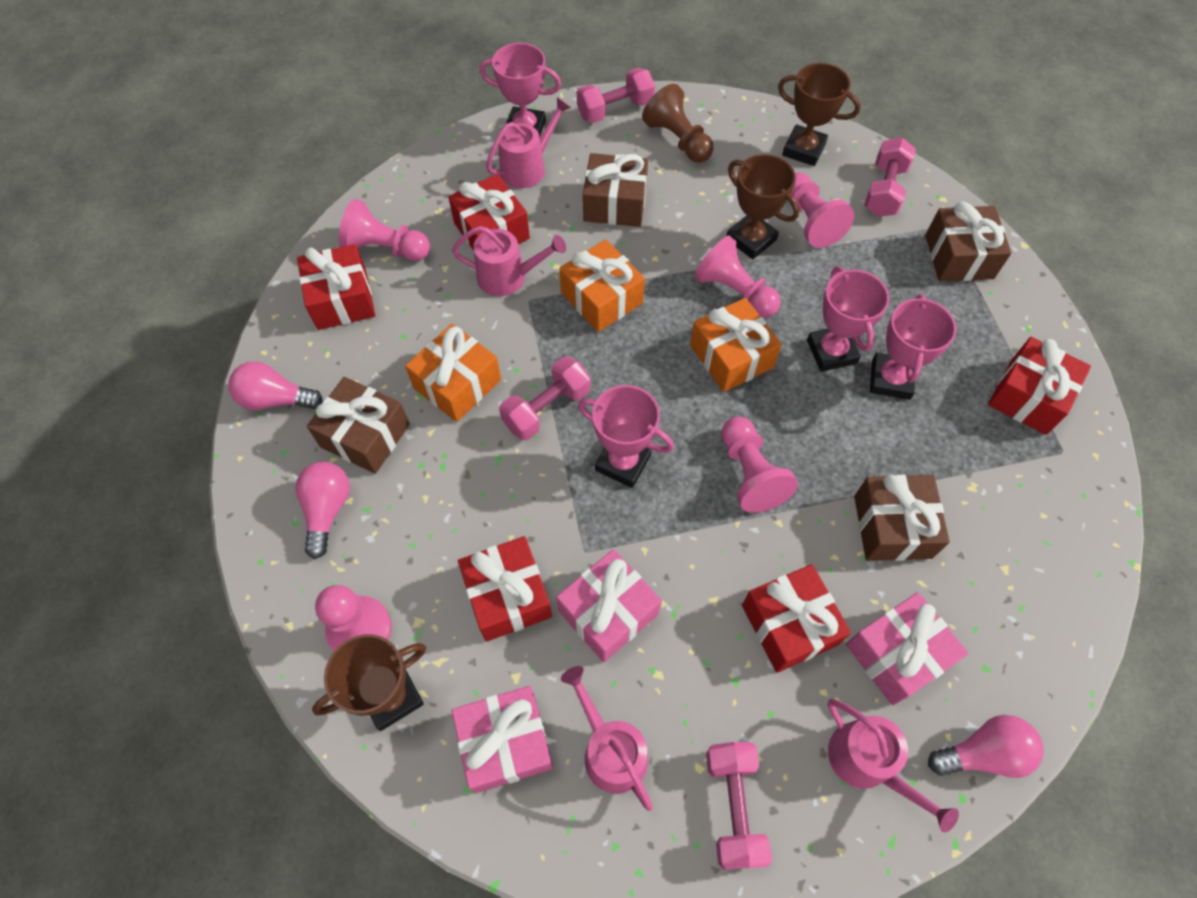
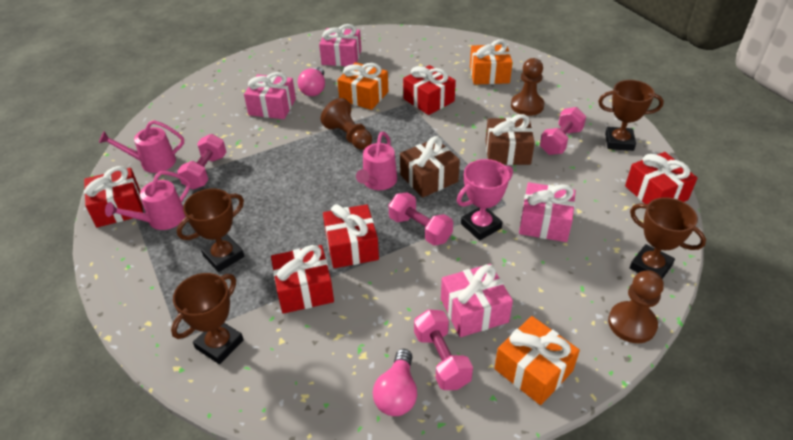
brown gift: [307,377,410,474] [583,153,648,227] [854,475,950,561] [925,201,1011,281] = 4 -> [400,136,460,198] [486,114,535,165] = 2
brown pawn: [642,84,713,163] = 1 -> [321,98,372,150] [511,58,544,116] [608,270,664,343] = 3
brown trophy: [312,634,426,731] [726,154,799,259] [778,63,861,166] = 3 -> [171,273,244,364] [177,189,244,272] [598,80,664,151] [630,197,706,279] = 4
pink gift: [452,686,553,793] [556,549,662,662] [846,592,968,705] = 3 -> [244,72,296,119] [319,24,361,66] [441,264,513,337] [519,182,576,242] = 4
pink light bulb: [228,361,323,410] [295,462,350,559] [928,715,1044,778] = 3 -> [298,67,325,96] [373,349,417,416] = 2
pink pawn: [315,585,392,651] [339,199,430,261] [694,235,781,318] [721,416,798,513] [790,173,854,248] = 5 -> none = 0
pink trophy: [480,43,561,137] [578,385,674,488] [807,266,889,372] [870,294,956,400] = 4 -> [457,159,513,241] = 1
pink watering can: [452,226,566,296] [486,97,571,188] [561,666,653,811] [828,699,959,832] = 4 -> [99,120,184,173] [105,171,191,230] [356,132,397,190] = 3

